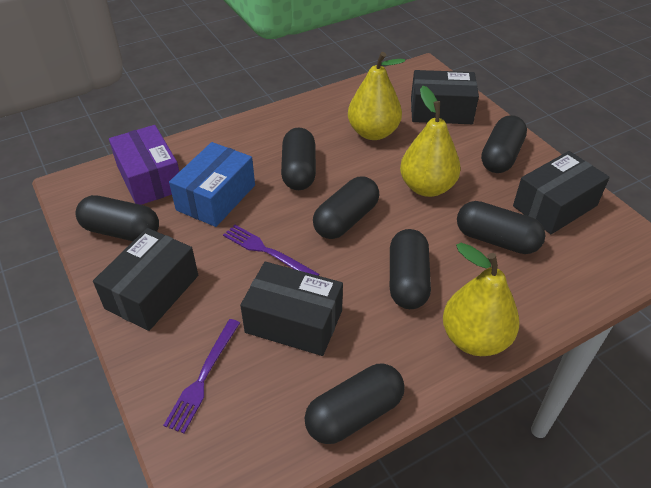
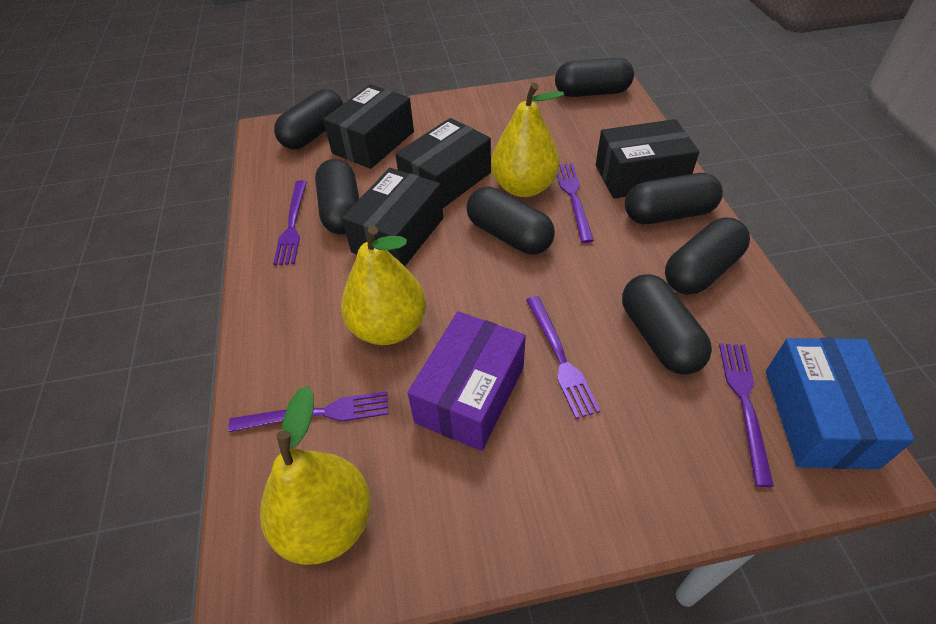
purple fork: [163,319,240,433] [223,225,320,276] = 2 -> [228,391,389,432] [273,180,307,265] [526,296,600,419] [557,163,594,243] [719,343,774,487] = 5

